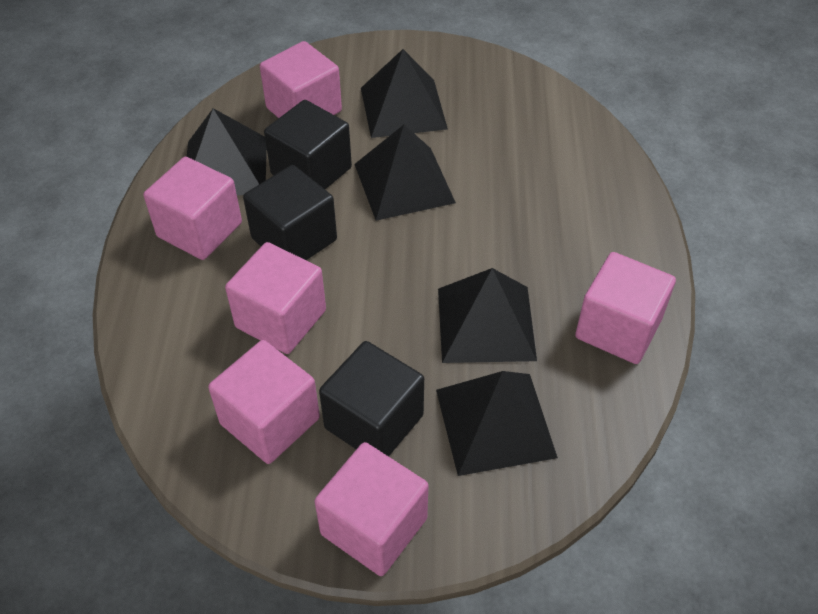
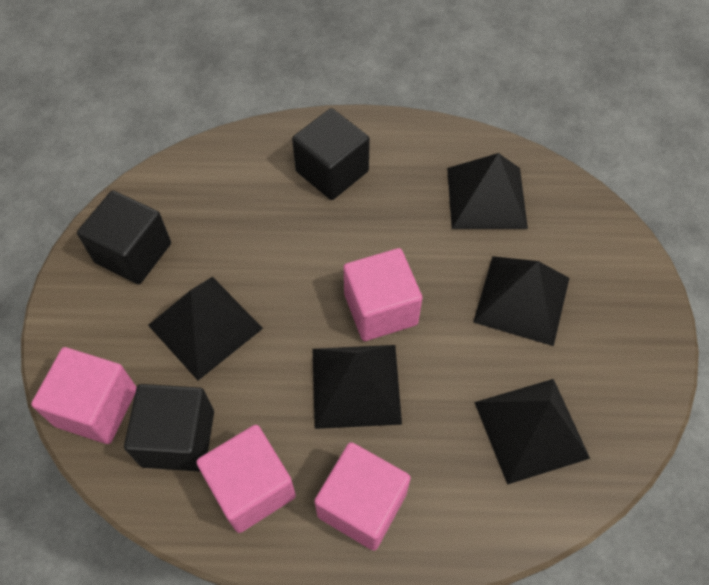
pink cube: [143,157,242,260] [208,340,320,464] [225,242,326,354] [260,41,342,118] [315,442,428,576] [575,252,676,364] = 6 -> [31,347,137,444] [196,425,296,533] [314,442,411,551] [344,248,422,341] = 4

